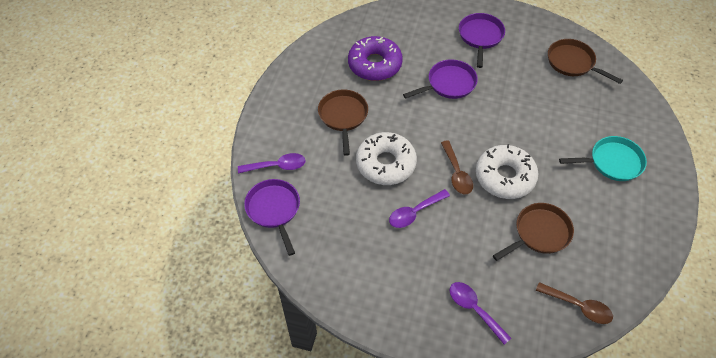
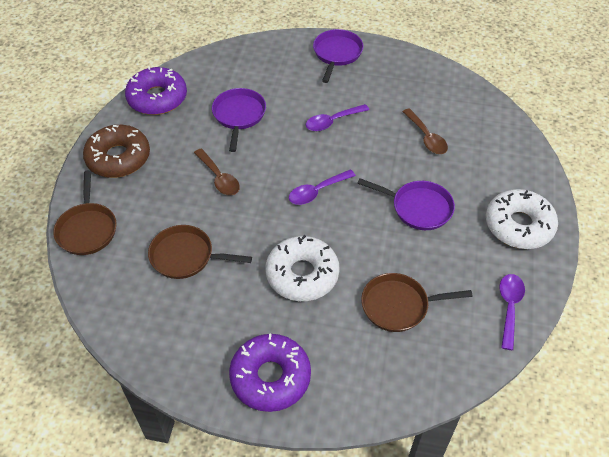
brown donut: none = 0 -> [83,125,150,178] = 1
purple donut: [348,36,403,81] = 1 -> [125,66,187,115] [229,334,311,412] = 2
turquoise pan: [559,136,647,181] = 1 -> none = 0

